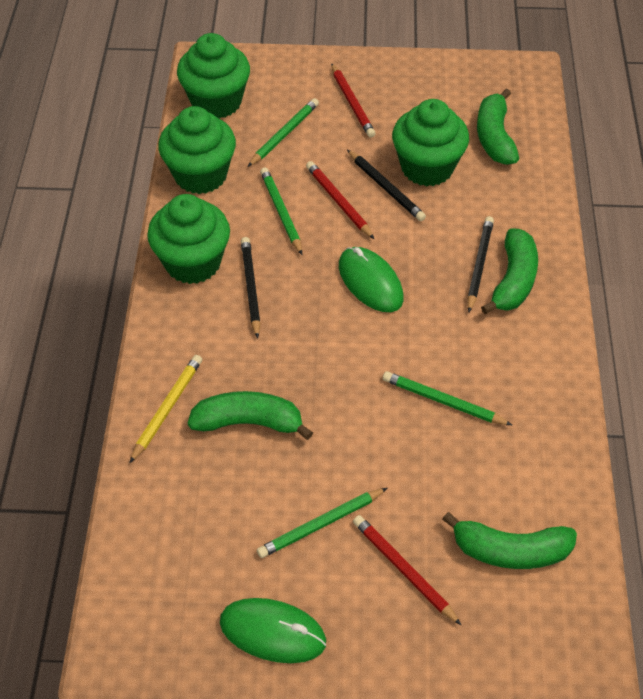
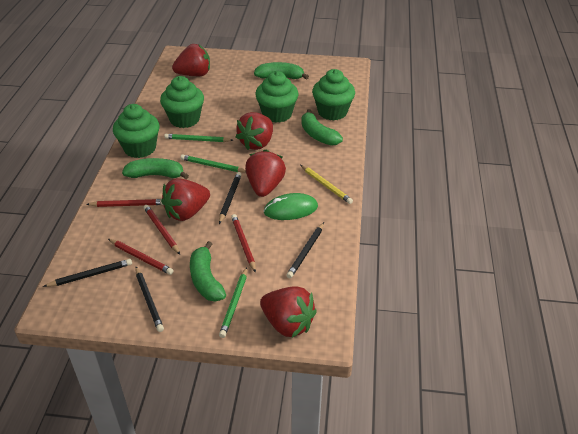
black pencil: [241,237,261,339] [347,150,426,221] [467,216,494,312] = 3 -> [43,259,132,287] [135,267,164,332] [219,172,242,224] [286,222,324,278] = 4
green mouse: [220,598,326,663] [339,247,404,312] = 2 -> [264,193,318,220] = 1
green pencil: [247,98,319,167] [257,488,387,558] [260,168,302,255] [383,371,512,425] = 4 -> [164,134,233,142] [181,155,246,172] [219,267,247,338] = 3
red pencil: [306,161,374,239] [331,63,376,138] [353,515,461,625] = 3 -> [86,199,163,207] [108,239,174,275] [144,205,180,255] [231,214,256,273] = 4
red strawberry: none = 0 -> [161,178,210,221] [172,44,210,76] [236,112,273,150] [245,149,286,197] [260,286,317,338] = 5

